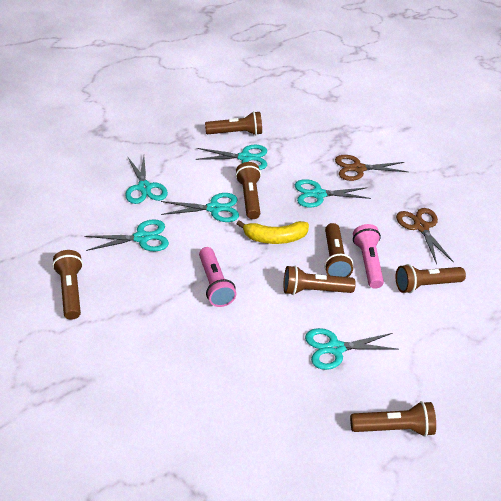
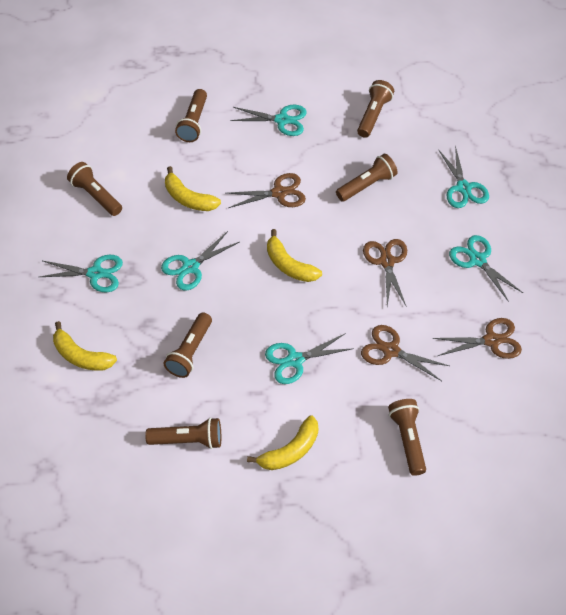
brown scissors: [335,155,408,181] [396,208,454,264] = 2 -> [227,173,306,208] [361,325,449,381] [363,239,407,307] [433,318,522,359] = 4
pink flashlight: [199,247,236,307] [353,224,384,289] = 2 -> none = 0
yellow banana: [237,220,309,244] = 1 -> [53,321,117,371] [165,166,221,211] [247,415,318,470] [267,229,322,282] = 4

